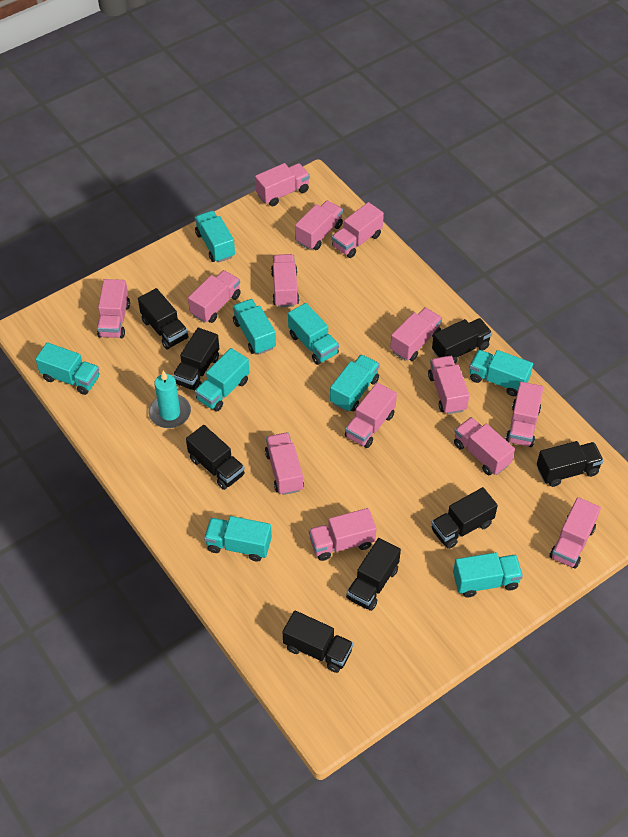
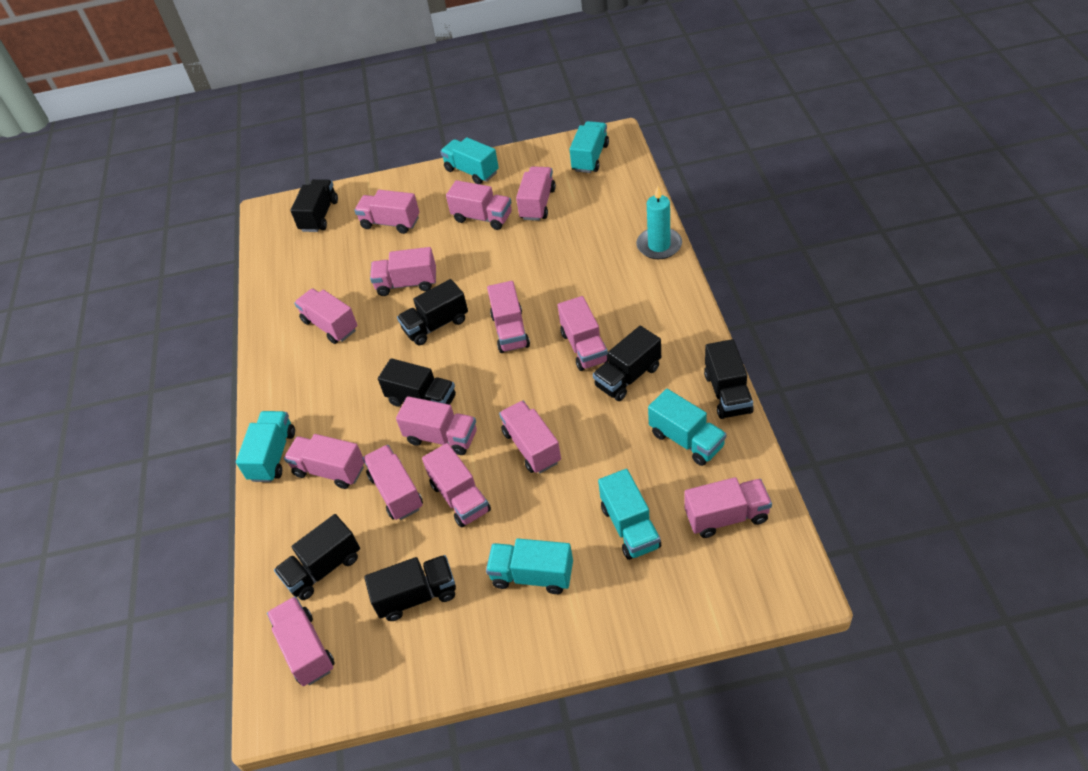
black truck: [138,288,189,349] [173,328,219,391] [186,425,245,490] [283,611,353,673] [346,538,401,611] [431,487,498,549] [432,318,492,363] [537,441,604,487] = 8 -> [274,514,360,600] [290,179,338,232] [364,555,456,621] [378,358,456,407] [397,279,468,345] [593,326,661,401] [704,339,754,419] = 7
turquoise truck: [35,342,99,395] [195,211,235,263] [195,348,249,411] [204,516,272,562] [233,299,276,355] [288,303,339,365] [330,355,380,412] [453,552,523,598] [469,350,533,396] = 9 -> [236,411,295,482] [440,137,499,184] [486,538,573,594] [569,121,609,173] [598,469,661,560] [648,389,727,466] = 6

